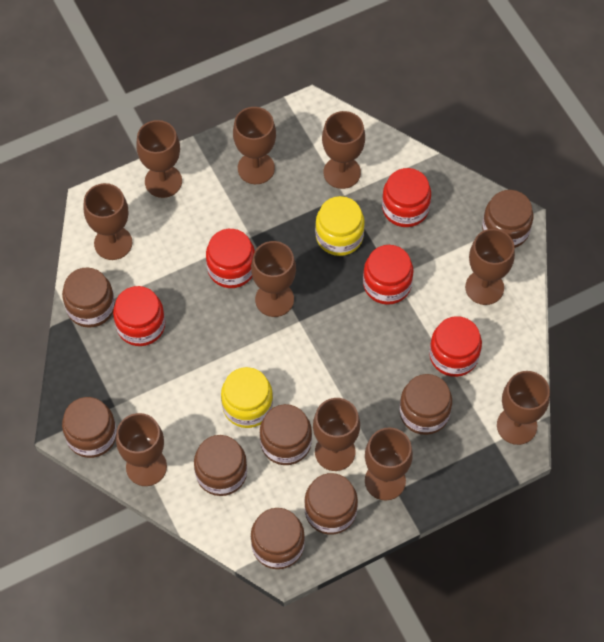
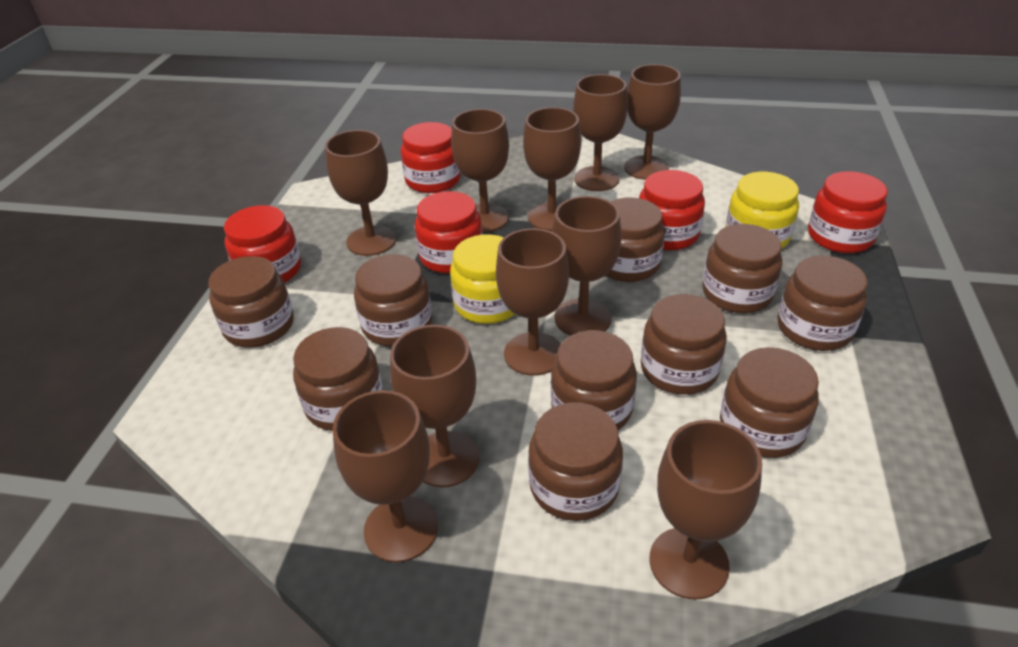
brown jar: [62,267,115,328] [62,397,117,458] [194,435,247,496] [251,508,305,569] [260,404,312,465] [304,473,358,535] [399,374,452,435] [482,190,533,248] = 8 -> [208,256,294,348] [293,327,383,431] [354,254,432,346] [528,402,623,521] [551,330,637,430] [605,197,665,282] [641,294,727,395] [702,224,782,313] [720,347,819,458] [777,256,867,351] = 10

